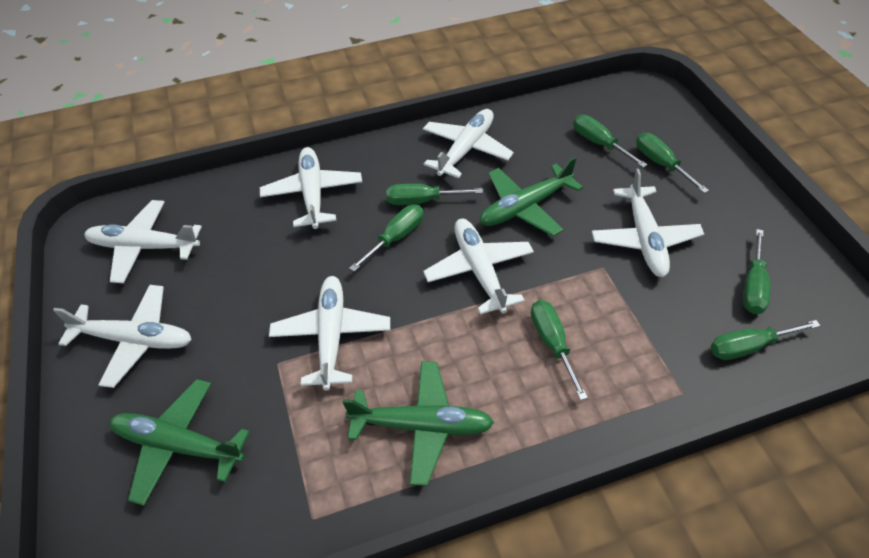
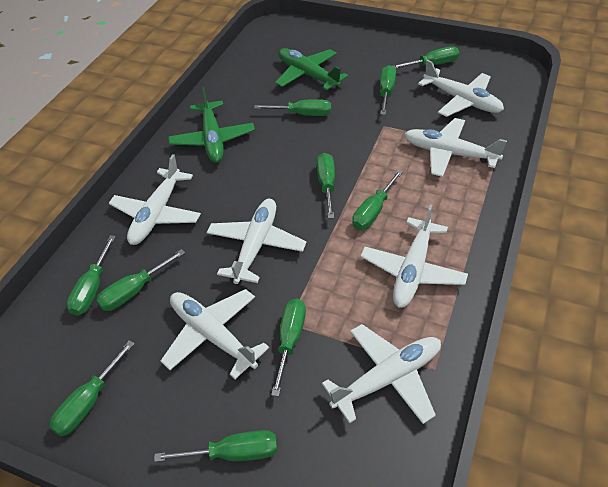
green plane: [110,379,250,506] [342,361,494,486] [480,157,583,236] = 3 -> [168,87,255,163] [275,48,348,90] = 2
green screwdriver: [349,205,424,272] [386,184,483,205] [531,300,588,400] [573,115,648,168] [636,133,709,193] [711,320,821,360] [743,229,771,314] = 7 -> [49,340,135,437] [66,235,116,316] [96,249,185,311] [154,430,277,462] [254,99,331,116] [271,299,306,397] [317,153,335,219] [352,170,403,230] [380,65,396,115] [392,46,459,69] = 10

